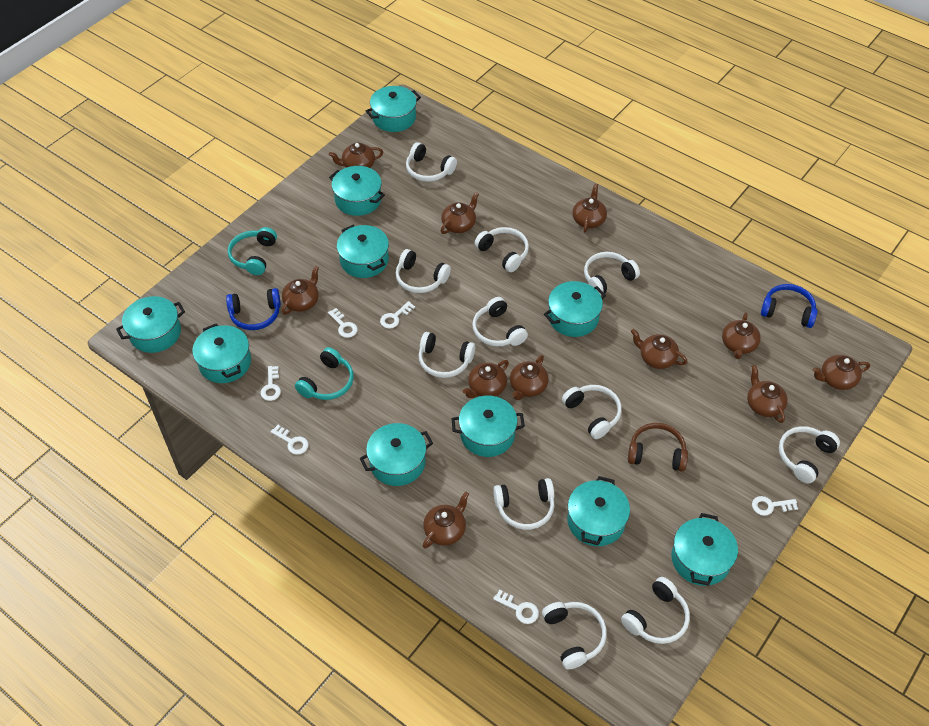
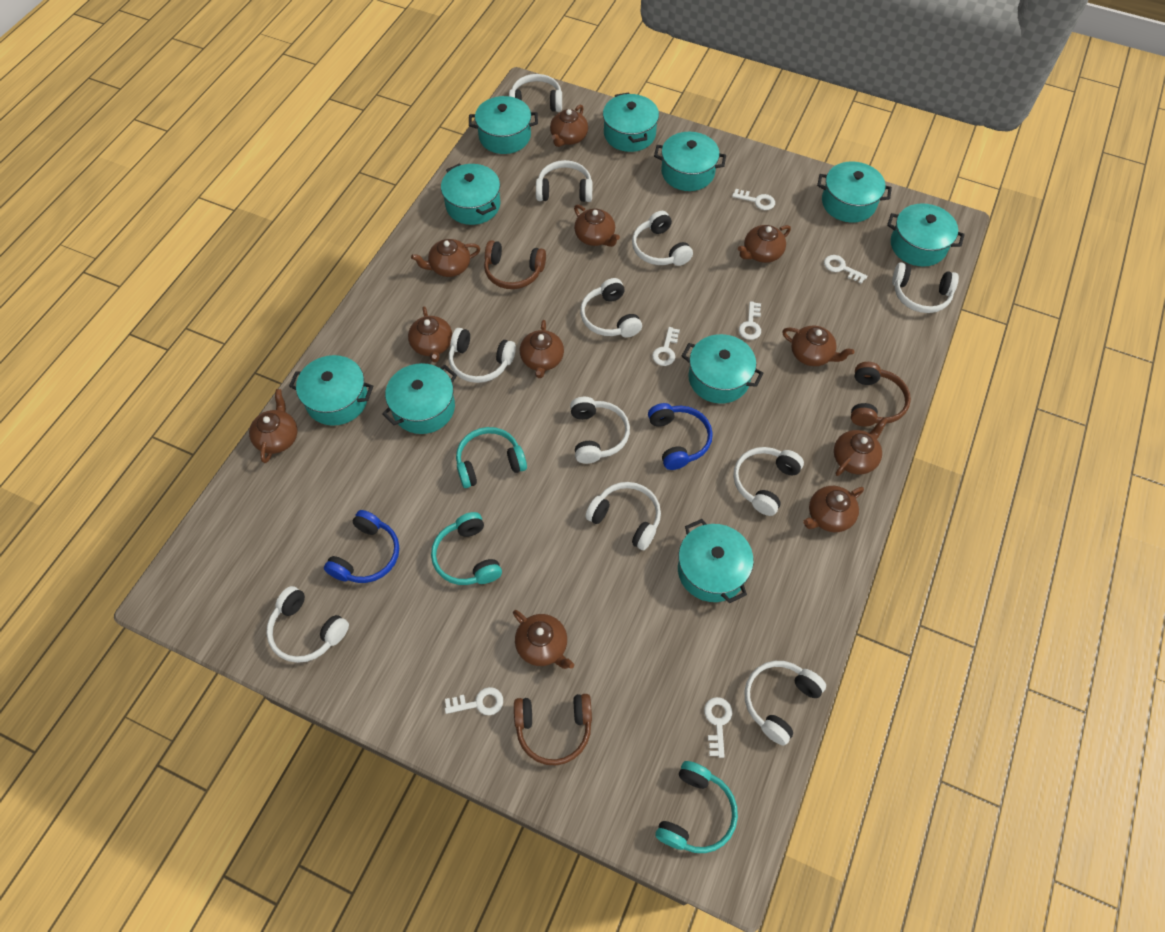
brown headphones: [628,423,688,472] = 1 -> [484,240,546,289] [514,694,592,766] [851,362,911,426] = 3
turquoise headphones: [228,227,277,275] [295,347,354,400] = 2 -> [431,512,502,585] [456,427,527,488] [655,761,738,853] = 3

